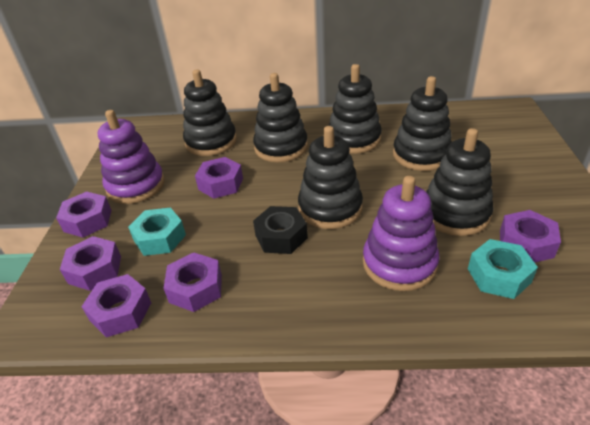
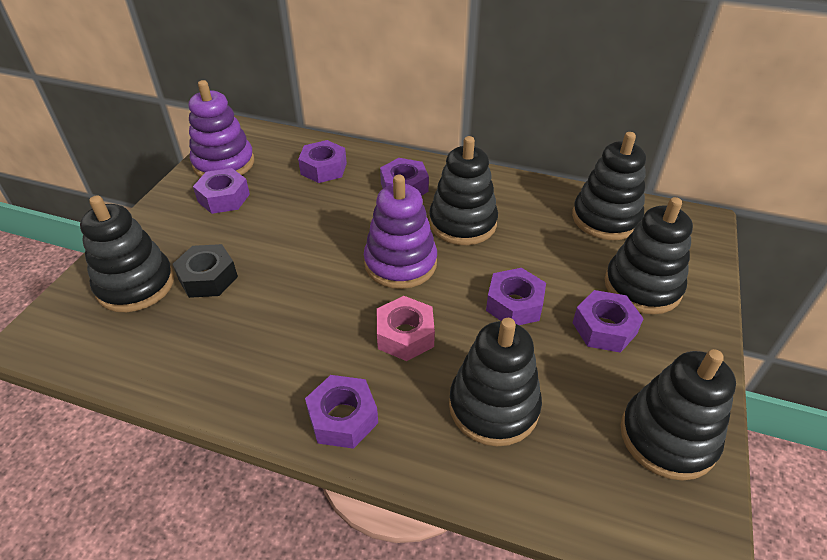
pink nut: none = 0 -> [377,296,435,361] = 1
turquoise nut: [128,207,186,256] [468,239,538,299] = 2 -> none = 0

